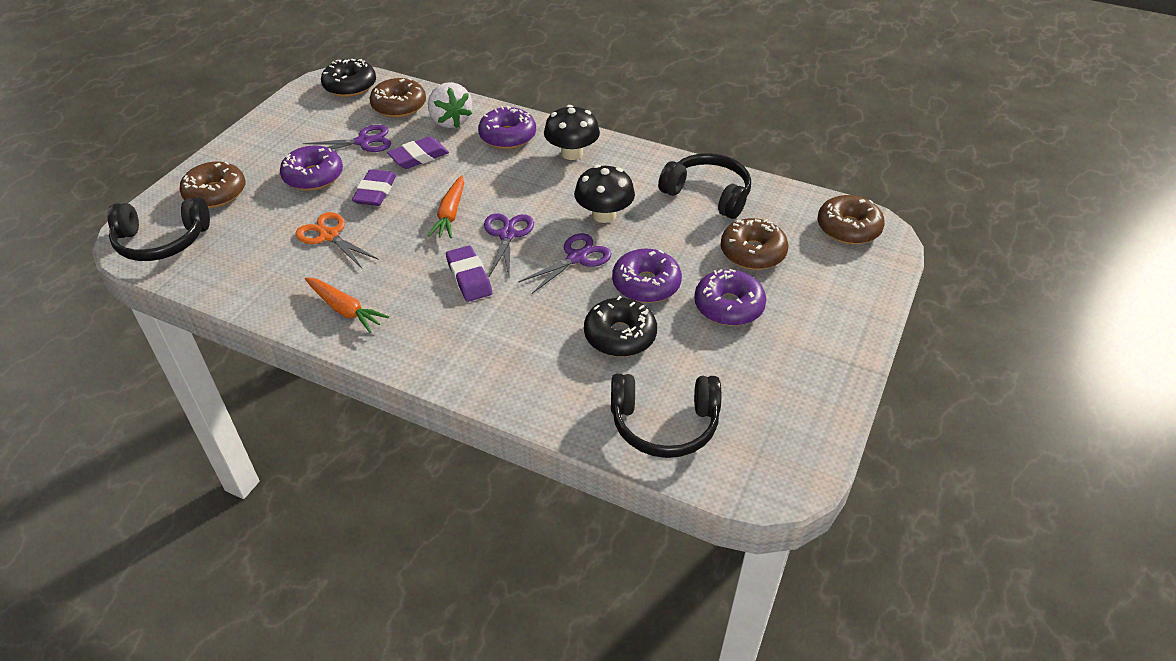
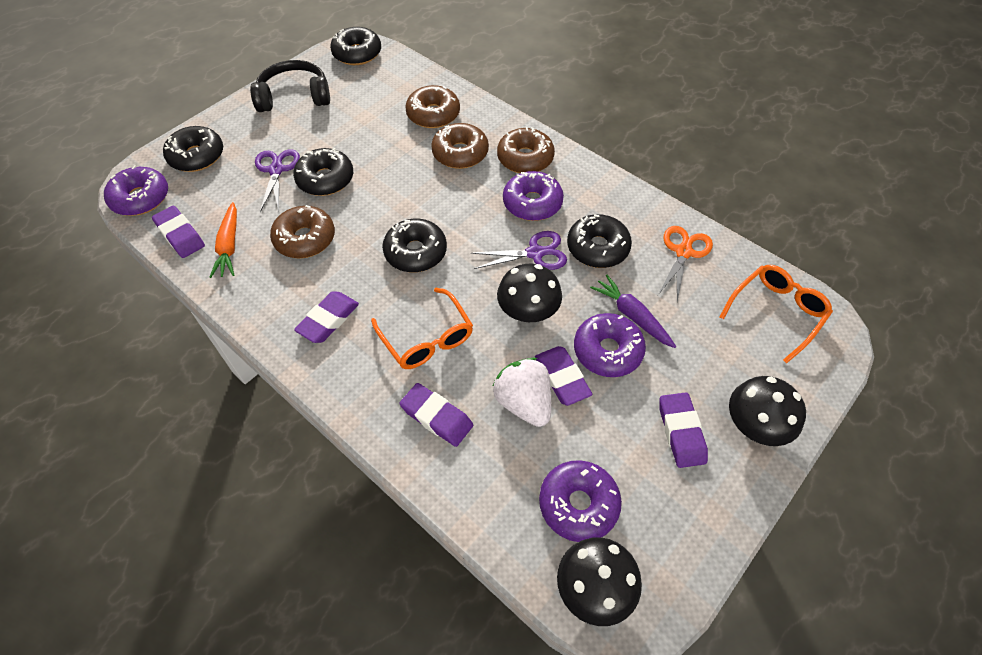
black donut: [321,59,376,97] [584,296,657,357] = 2 -> [163,126,223,172] [293,148,353,196] [330,27,381,65] [382,219,447,272] [567,214,632,268] = 5
black headphones: [107,198,210,261] [611,374,721,458] [658,153,751,219] = 3 -> [250,60,330,112] = 1
black mushroom: [544,105,600,160] [574,165,635,223] = 2 -> [497,264,562,322] [557,537,642,626] [729,376,806,446] = 3
orange carrot: [305,277,389,333] [428,176,464,238] = 2 -> [210,202,237,278] = 1
orange glasses: none = 0 -> [371,288,473,369] [720,265,833,363] = 2
purple carrot: none = 0 -> [590,275,676,348] = 1
purple eraser: [352,169,396,206] [387,136,449,169] [446,246,492,302] = 3 -> [152,206,205,258] [294,291,359,343] [399,383,473,447] [535,346,592,406] [660,392,708,468] = 5
purple scissors: [303,125,391,152] [484,213,534,276] [518,233,612,294] = 3 -> [255,149,300,212] [471,231,567,270] = 2

